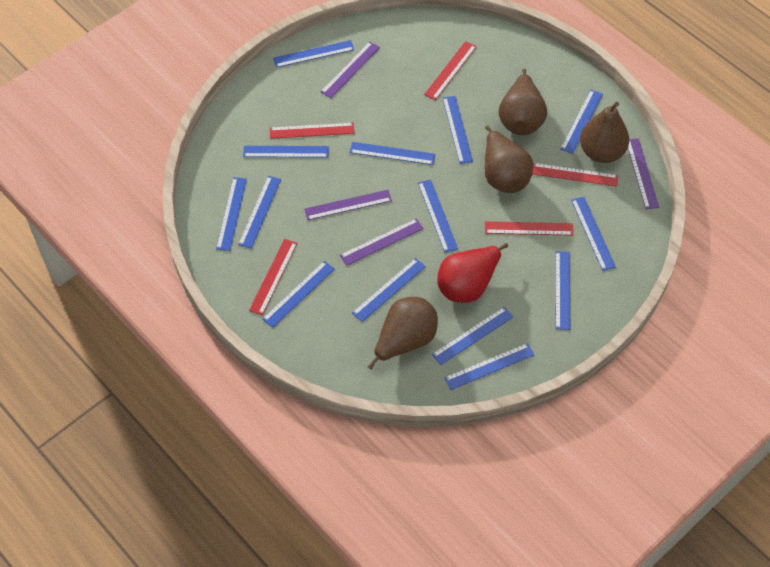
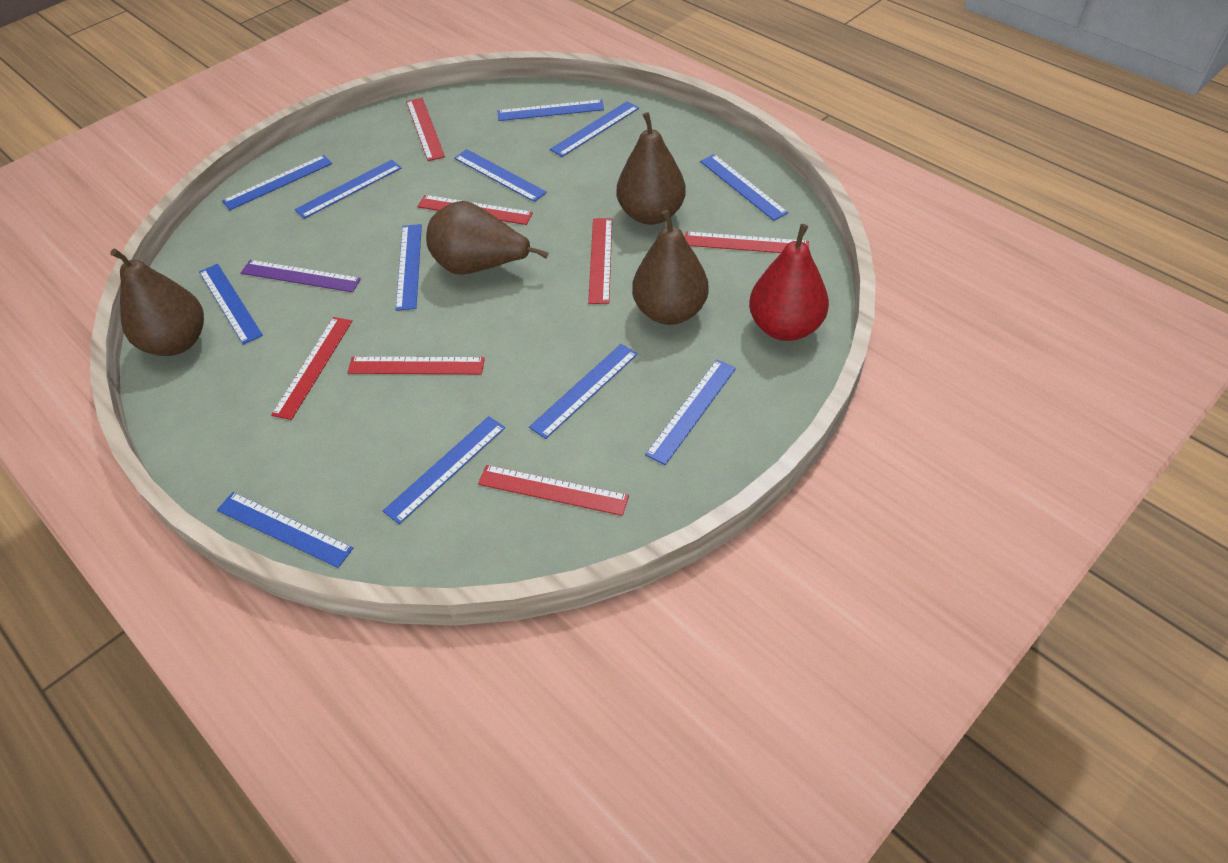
blue ruler: [216,177,247,251] [238,176,281,249] [243,146,329,158] [262,261,335,328] [273,40,354,68] [349,142,435,165] [352,258,426,322] [418,179,458,252] [432,307,513,365] [443,96,473,164] [444,343,534,390] [555,251,570,330] [560,90,603,154] [571,197,616,271] = 14 -> [199,264,263,345] [217,492,353,568] [222,155,332,210] [294,160,402,219] [383,416,505,524] [396,224,422,311] [454,149,547,202] [498,100,604,121] [529,344,638,439] [550,101,639,157] [645,360,736,465] [700,154,789,221] = 12
purple ruler: [304,190,392,220] [321,41,380,98] [340,218,424,266] [628,138,659,209] = 4 -> [241,260,361,292] = 1
red ruler: [249,239,297,315] [270,122,354,139] [424,41,477,100] [485,221,573,236] [532,163,618,187] = 5 -> [271,317,352,420] [347,357,485,374] [406,98,445,161] [417,195,533,225] [478,465,629,516] [588,218,612,304] [685,232,809,253] = 7

